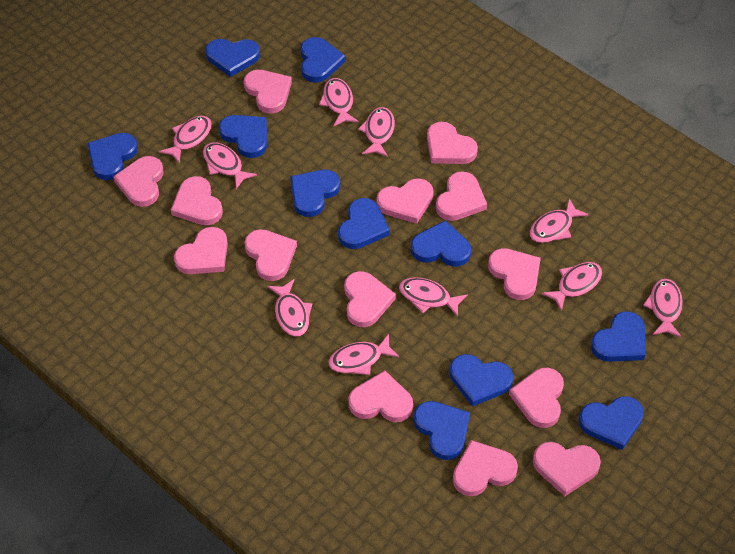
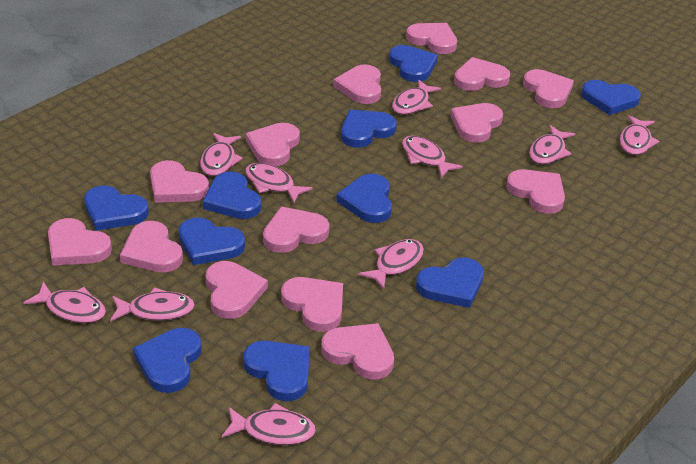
blue heart: [87,133,138,180] [205,39,260,77] [219,115,267,158] [291,170,340,217] [301,37,346,83] [338,198,390,249] [411,220,471,267] [414,401,470,460] [450,354,513,406] [579,396,644,450] [591,311,646,362] = 11 -> [84,185,149,231] [133,328,202,393] [179,217,245,265] [203,171,261,219] [243,341,309,401] [336,173,392,223] [341,109,397,148] [389,45,438,82] [416,257,484,308] [581,80,641,115] = 10

